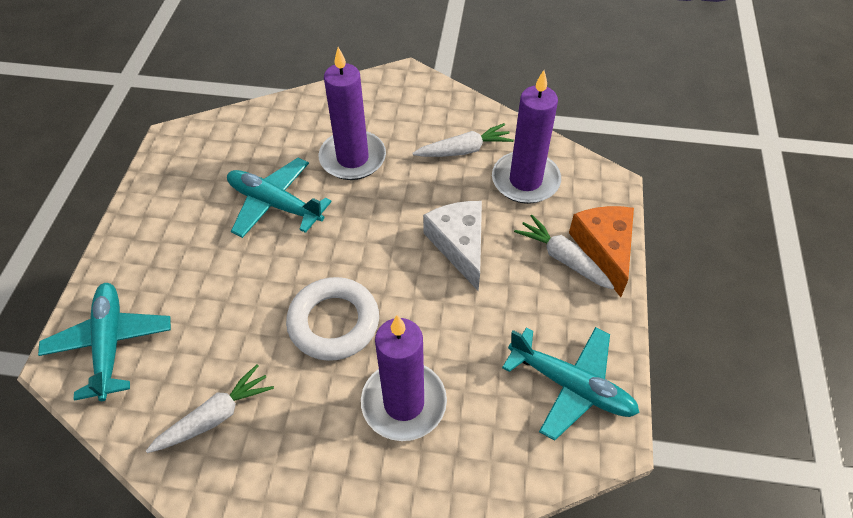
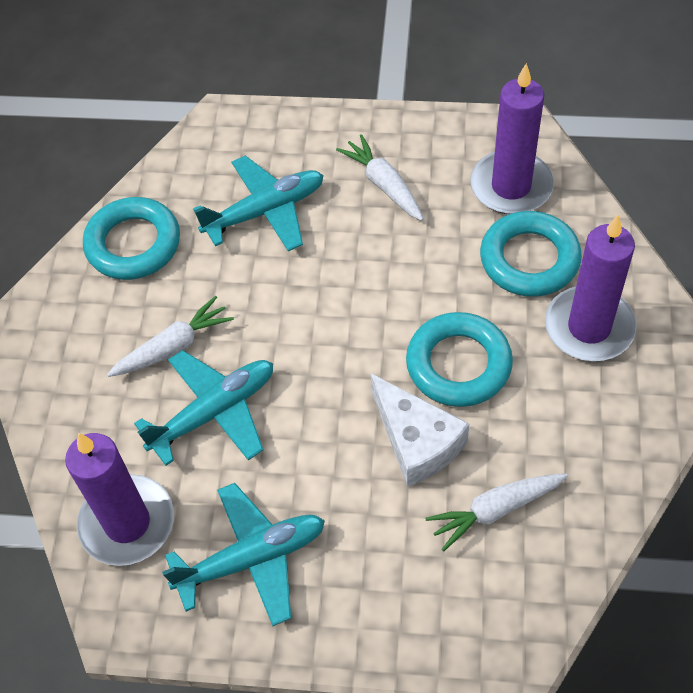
orange cheese: [569,206,634,297] = 1 -> none = 0
turquoise ring: none = 0 -> [83,197,180,280] [406,312,513,407] [480,211,582,297] = 3
white ring: [286,277,379,361] = 1 -> none = 0

